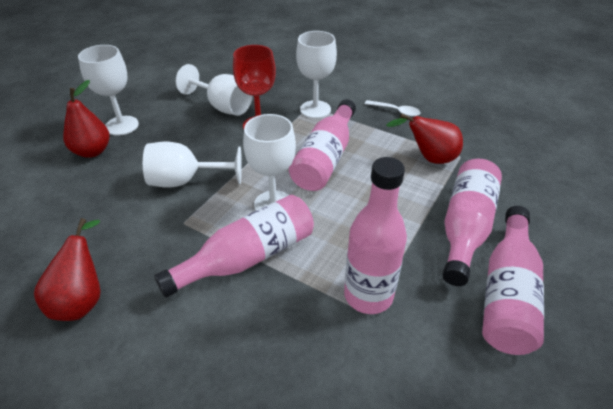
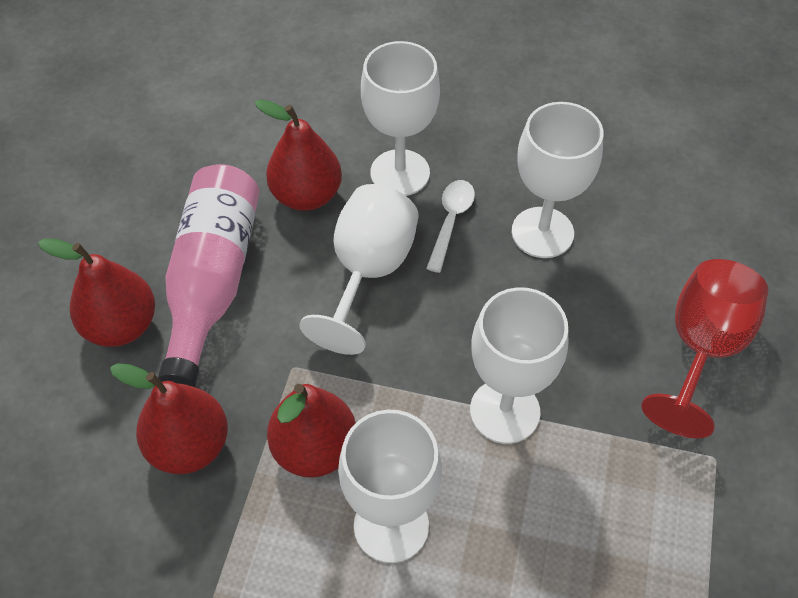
pink bottle: [154,195,314,298] [289,99,356,191] [344,157,407,314] [443,158,502,286] [482,206,544,355] = 5 -> [158,164,260,387] = 1
red pear: [34,218,101,321] [63,80,110,158] [386,113,463,164] = 3 -> [38,239,155,347] [110,363,228,474] [255,100,342,211] [267,384,356,478] = 4

